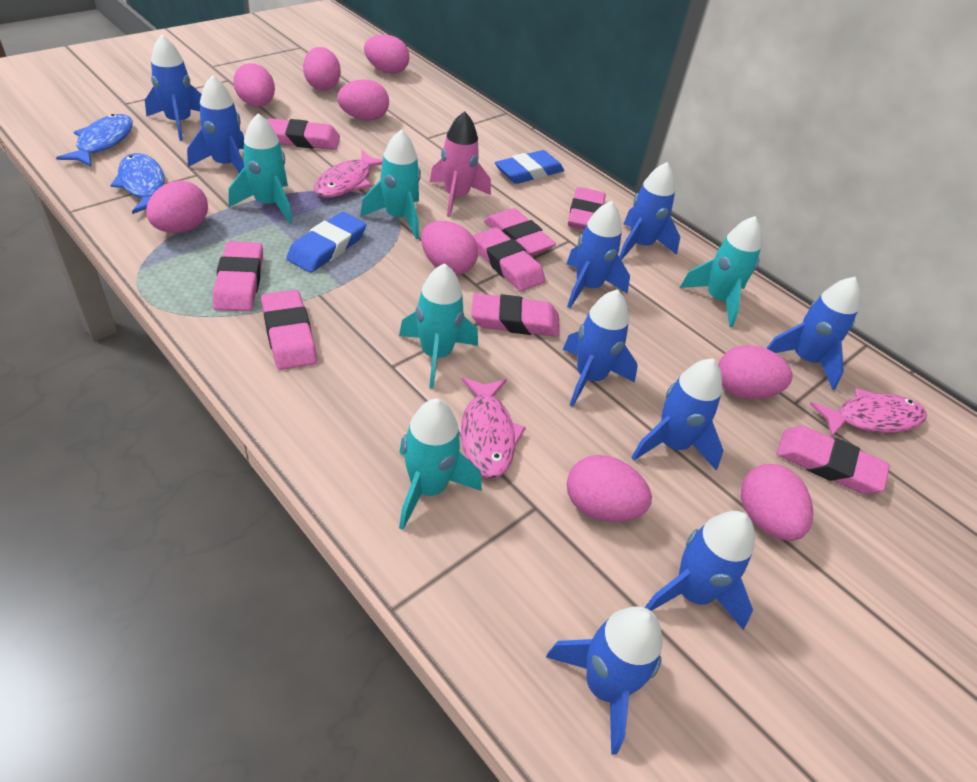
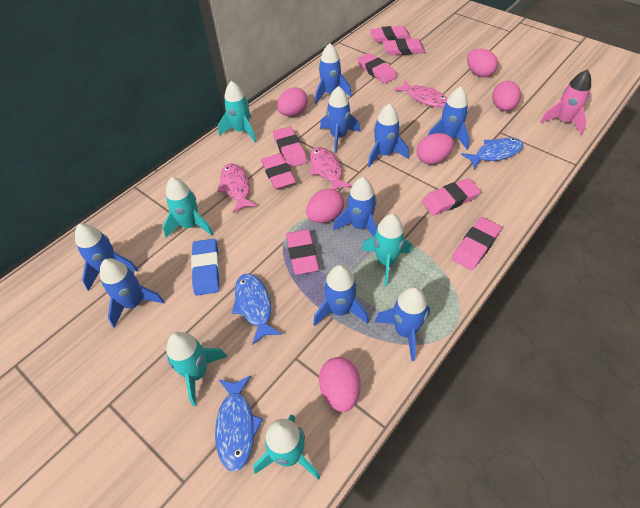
blue eraser: [286,212,366,273] [495,150,564,184] = 2 -> [191,239,220,296] = 1
blue fish: [56,114,133,167] [110,153,165,214] = 2 -> [215,375,263,472] [232,274,282,345] [461,138,523,169] = 3
pink egg: [146,180,208,233] [233,63,275,107] [303,47,341,91] [337,79,389,121] [364,34,409,74] [421,221,478,275] [567,455,652,522] [718,345,793,399] [741,464,813,541] = 9 -> [277,87,308,116] [306,188,344,223] [319,357,361,412] [417,133,454,165] [467,49,498,77] [492,81,521,111] = 6

